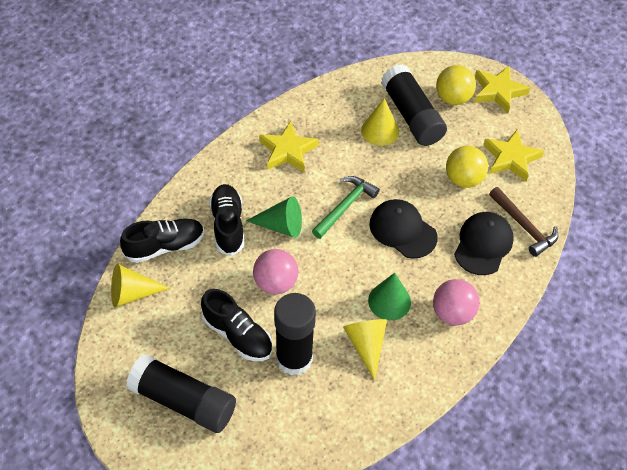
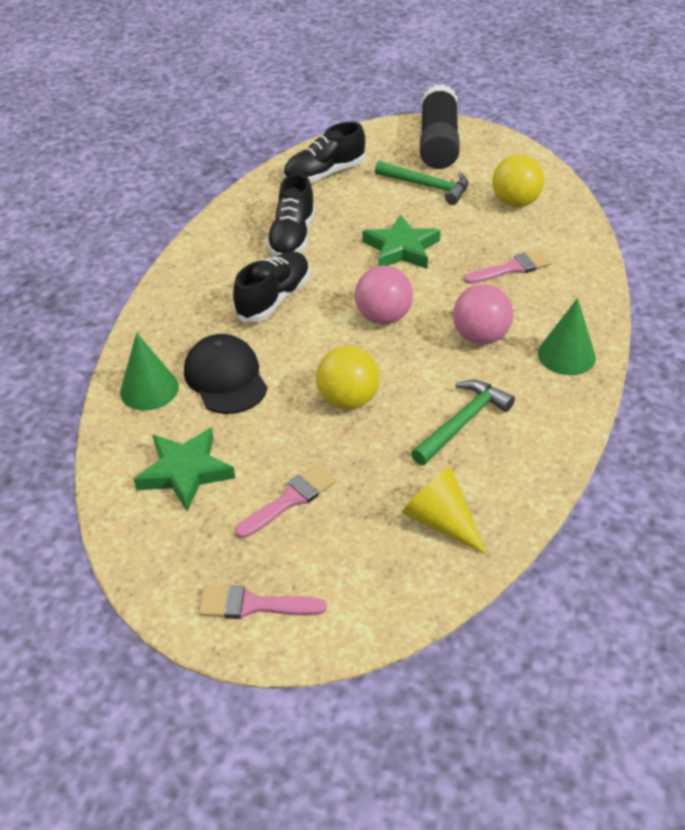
black cap: [369,199,438,259] [454,212,514,275] = 2 -> [184,334,268,414] = 1
black glue stick: [126,354,236,433] [274,293,316,375] [381,64,447,146] = 3 -> [420,84,460,169] = 1
brown hammer: [489,187,558,257] = 1 -> none = 0
green hammer: [312,176,380,239] = 1 -> [375,161,468,205] [411,380,515,465] = 2
green star: none = 0 -> [133,428,235,512] [363,214,441,269] = 2
pink brush: none = 0 -> [199,585,327,619] [235,465,335,538] [464,250,552,284] = 3
yellow cone: [111,264,170,307] [343,319,387,381] [361,98,399,146] = 3 -> [402,467,487,555] = 1
yellow star: [259,121,319,172] [474,66,530,113] [483,129,544,182] = 3 -> none = 0

